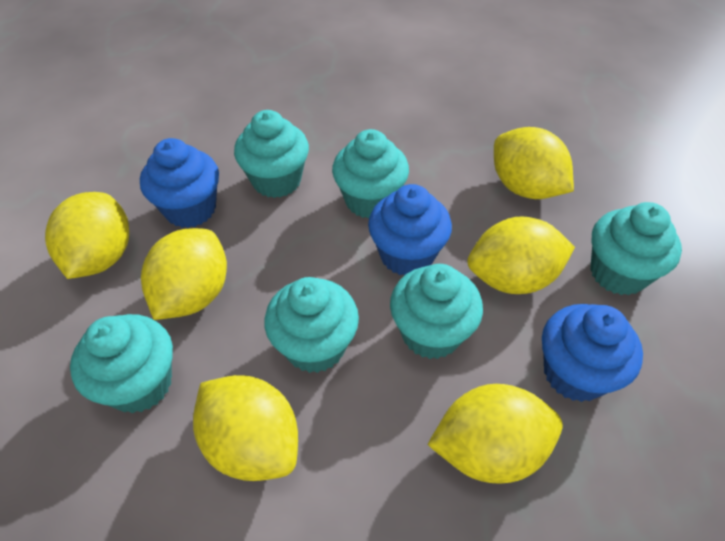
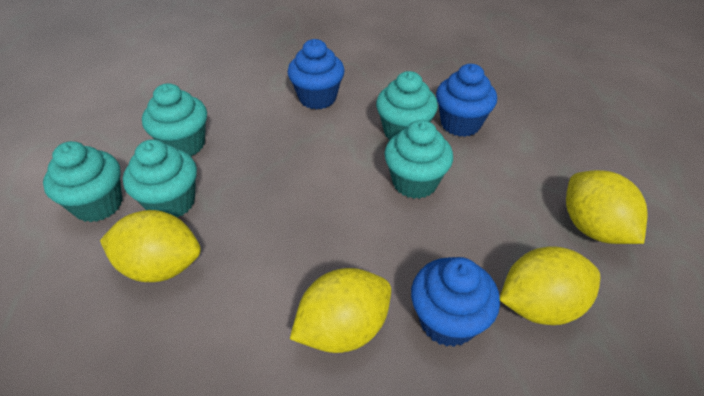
turquoise cupcake: [70,314,173,413] [234,110,309,198] [264,277,359,373] [332,129,409,219] [390,264,483,359] [590,202,682,295] = 6 -> [43,141,123,222] [123,139,197,218] [142,83,207,156] [376,71,438,140] [384,120,453,199] = 5
yellow lemon: [45,192,129,279] [141,228,227,320] [193,375,298,481] [427,384,563,484] [467,216,575,294] [494,127,574,199] = 6 -> [100,210,201,282] [290,268,391,353] [500,246,600,325] [566,170,648,244] = 4

